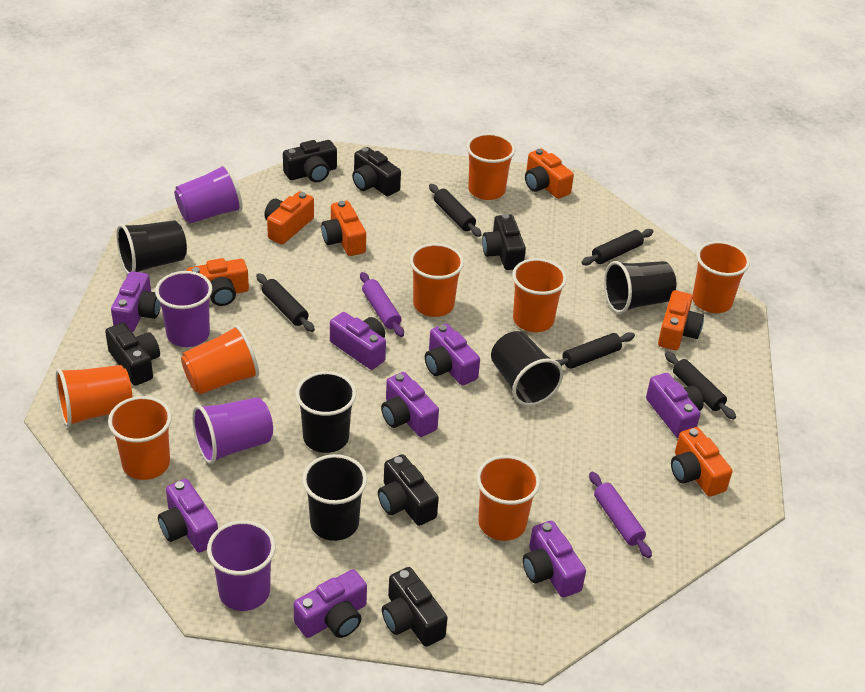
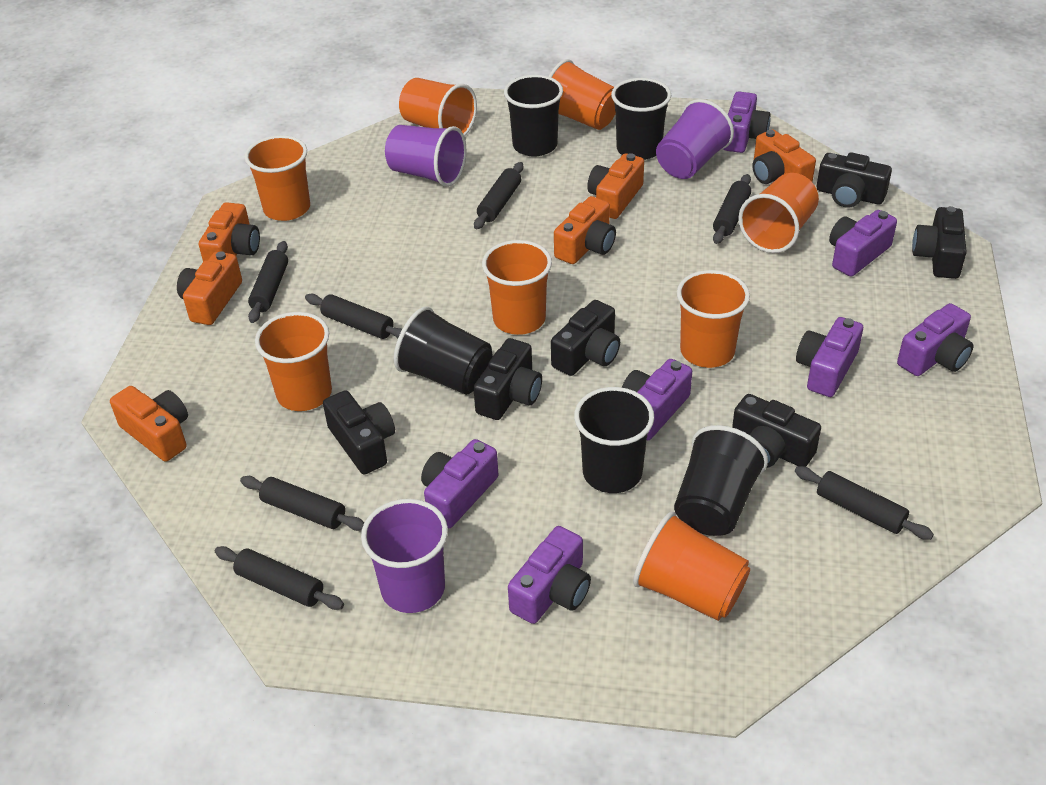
black rolling pin: [256,273,315,332] [429,184,482,237] [555,332,635,369] [581,229,654,265] [665,351,736,420] = 5 -> [215,546,344,610] [240,476,364,531] [248,241,288,323] [305,294,402,339] [474,162,524,229] [713,174,751,244] [795,466,934,540] = 7
purple camera: [111,271,161,332] [158,479,218,553] [293,569,367,638] [330,312,386,370] [381,372,439,437] [425,323,480,385] [523,521,586,597] [646,373,704,438] = 8 -> [421,439,499,528] [508,526,591,624] [622,359,692,440] [723,92,770,153] [796,317,863,397] [829,210,897,277] [897,303,973,376] = 7
purple cup: [155,271,212,347] [174,164,243,224] [192,397,273,464] [207,520,276,611] = 4 -> [361,499,448,613] [385,125,466,187] [656,99,734,179] = 3
purple rolling pin: [360,272,404,337] [589,472,652,558] = 2 -> none = 0

